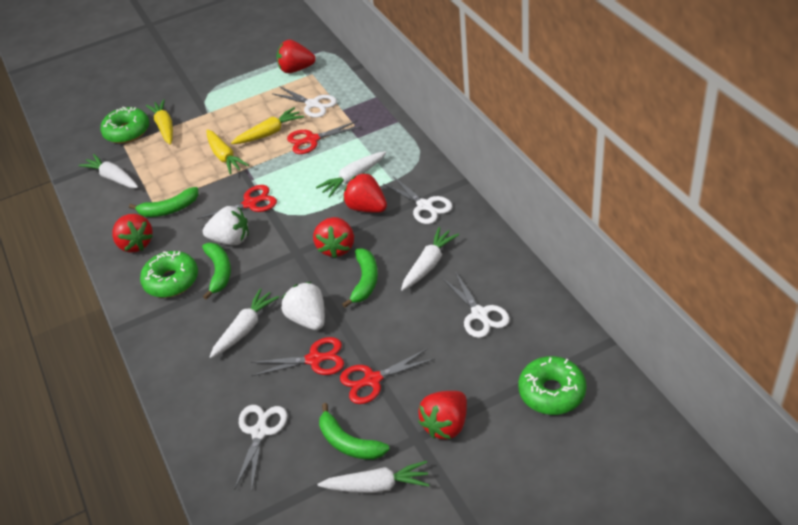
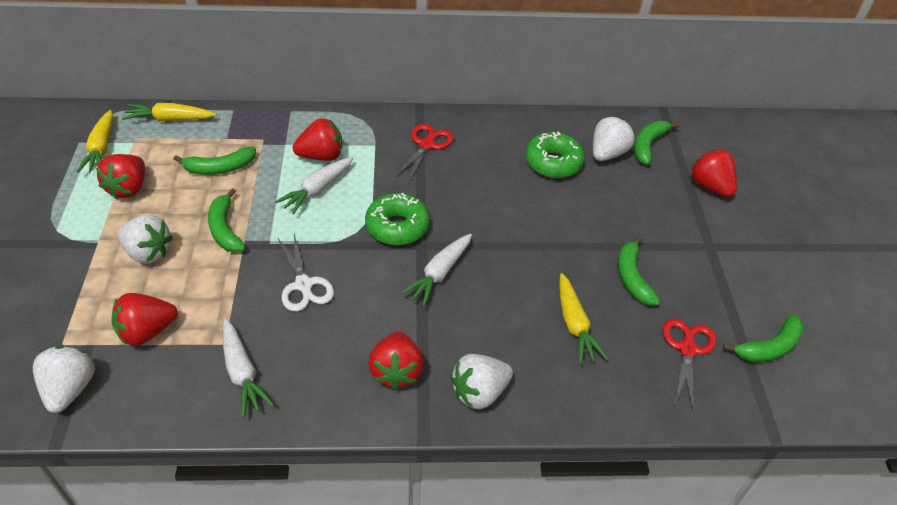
green banana: [129,187,198,217] [202,243,231,300] [319,403,390,460] [342,249,378,308] = 4 -> [174,147,256,175] [208,188,246,253] [618,236,660,305] [634,121,679,165] [723,314,804,362] = 5
green donut: [100,107,149,144] [140,251,198,298] [518,356,587,415] = 3 -> [365,193,430,245] [525,131,585,178] = 2
red scissors: [197,185,277,228] [251,337,344,376] [287,120,361,154] [340,348,435,404] = 4 -> [394,124,453,182] [662,319,716,412] = 2
white carrot: [79,154,138,188] [210,288,279,358] [316,151,386,198] [317,461,430,493] [401,227,459,291] = 5 -> [223,319,274,418] [275,157,354,214] [401,233,472,307] = 3
white scissors: [234,405,288,490] [272,86,337,118] [383,176,452,224] [442,271,510,338] = 4 -> [278,234,334,312] = 1
white strawberry: [203,206,249,245] [281,282,325,330] = 2 -> [33,346,95,413] [117,215,173,263] [451,354,513,409] [593,117,635,161] = 4

